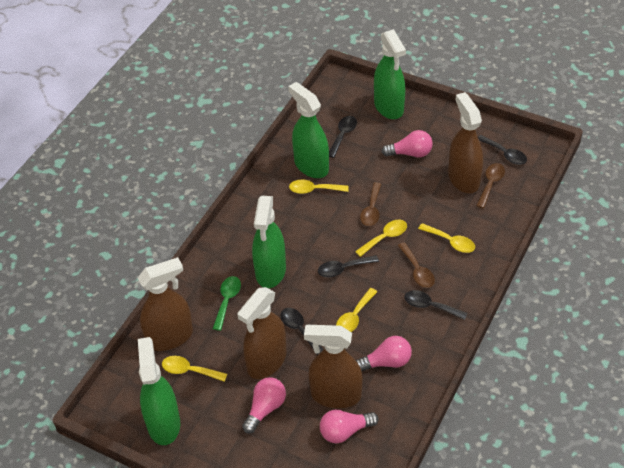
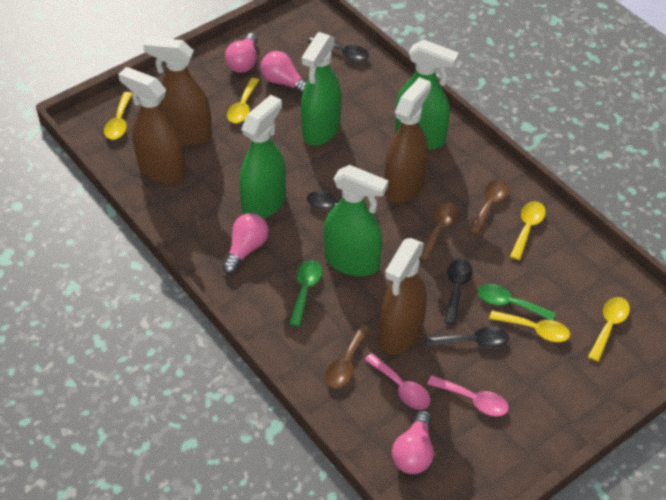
black spoon: [280,308,324,355] [318,255,379,277] [329,116,357,158] [404,290,468,320] [478,135,527,165] = 5 -> [307,191,379,220] [308,36,369,62] [427,327,509,348] [444,259,473,325] = 4
green spoon: [213,276,241,331] = 1 -> [289,260,322,326] [478,284,556,320] = 2
pink spoon: none = 0 -> [364,353,430,409] [427,375,509,416] = 2

